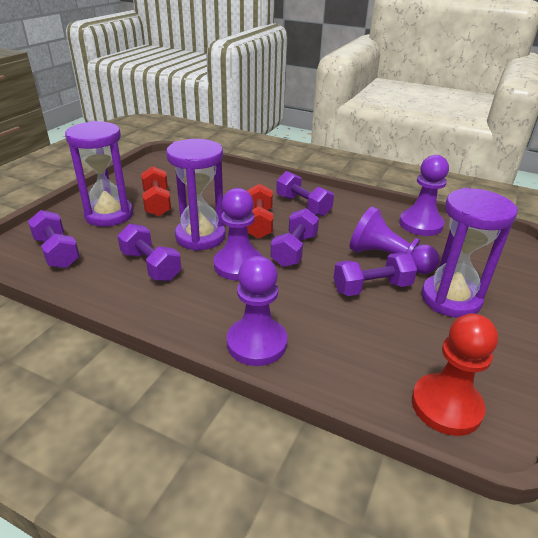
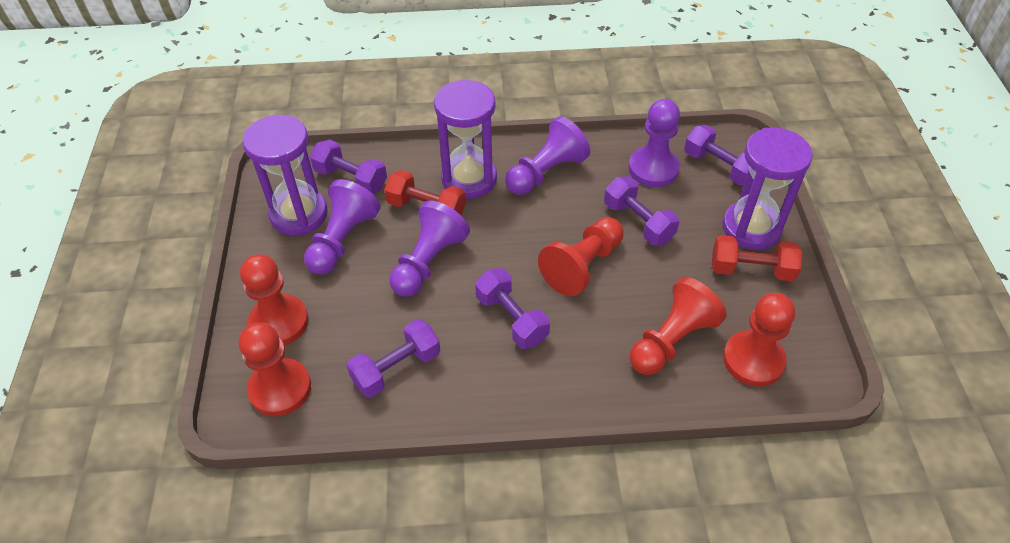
red pawn: [412,314,498,436] = 1 -> [239,322,311,416] [240,254,309,346] [538,217,624,296] [630,277,727,375] [723,293,795,387] = 5

